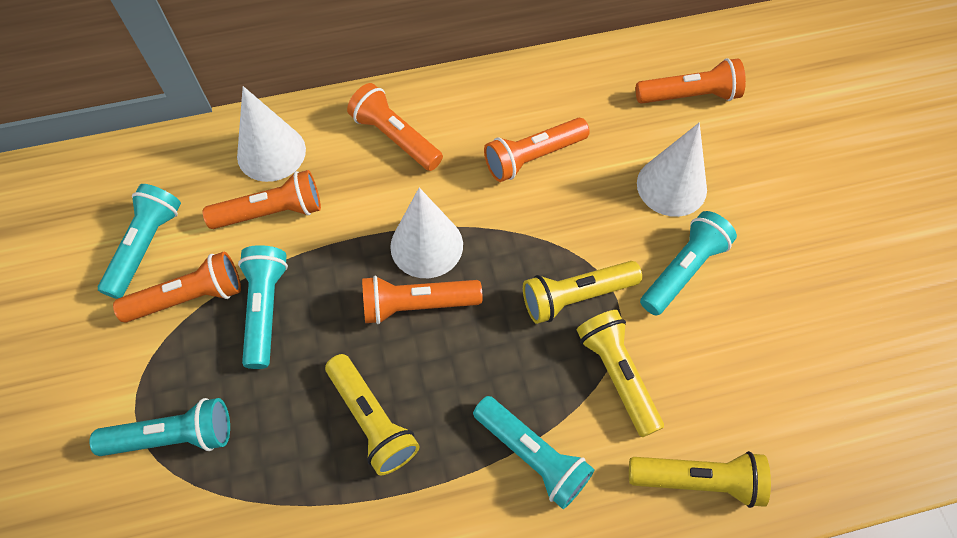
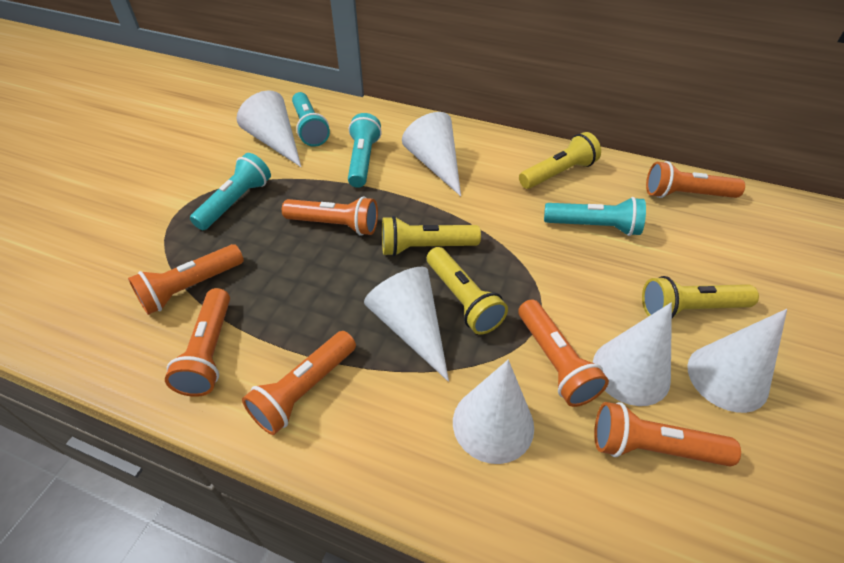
orange flashlight: [113,251,241,323] [203,170,321,229] [347,83,443,171] [362,276,483,324] [484,118,590,182] [636,58,746,104] = 6 -> [128,244,244,315] [165,288,230,397] [242,331,356,435] [282,196,378,236] [518,299,609,407] [594,402,741,466] [646,161,745,198] = 7
turquoise flashlight: [90,398,230,456] [98,184,181,299] [238,245,288,369] [473,396,595,509] [640,211,737,316] = 5 -> [190,153,271,230] [292,92,330,147] [348,113,382,188] [544,197,646,236] = 4
white cone: [237,86,306,182] [390,188,463,278] [637,123,707,217] = 3 -> [237,90,301,167] [364,267,449,382] [402,112,461,196] [453,360,534,464] [593,302,672,406] [687,309,787,413] = 6

